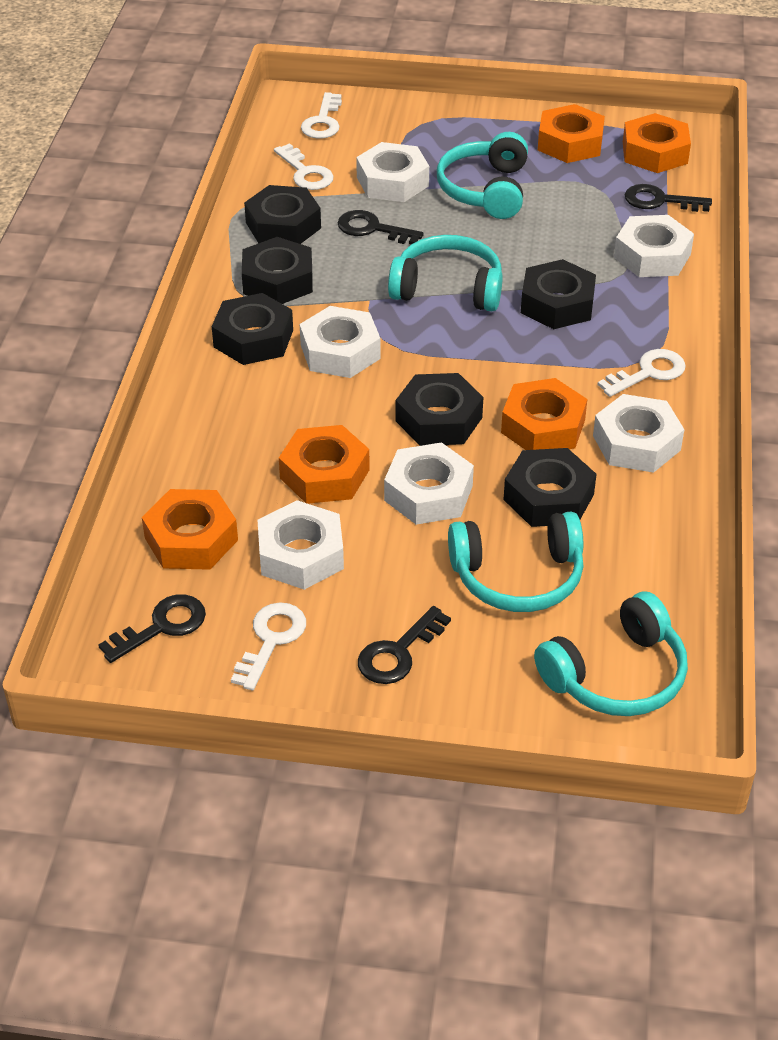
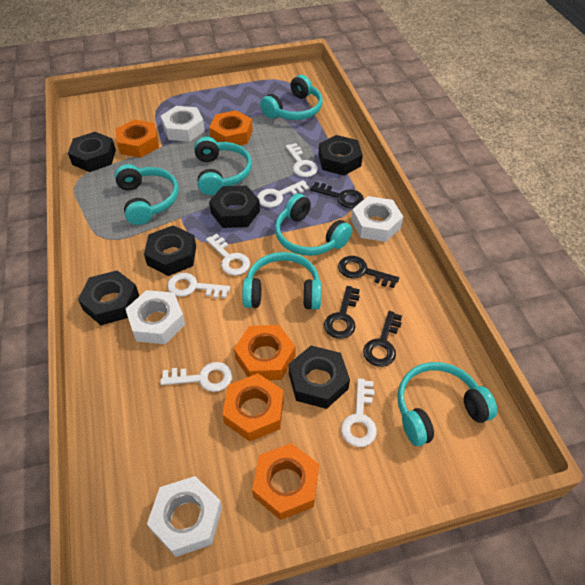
turquoise headphones: [388,235,503,311] [437,132,528,219] [448,512,584,612] [534,592,688,716] = 4 -> [115,164,179,225] [194,137,252,195] [242,252,321,310] [260,75,323,120] [275,194,352,256] [397,362,497,446] = 6
white key: [231,602,306,690] [274,143,334,190] [301,92,342,139] [598,349,686,397] = 4 -> [160,362,232,392] [167,273,230,298] [206,234,250,276] [257,180,309,208] [285,143,318,177] [341,378,377,447] = 6
white nut: [258,500,344,590] [300,306,381,378] [356,142,429,202] [384,442,474,525] [593,394,685,473] [614,215,694,277] = 6 -> [126,290,185,344] [147,476,222,557] [161,106,205,142] [351,196,403,242] = 4

